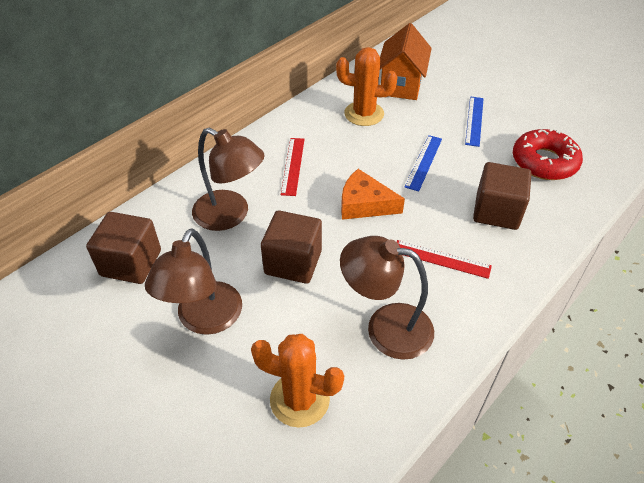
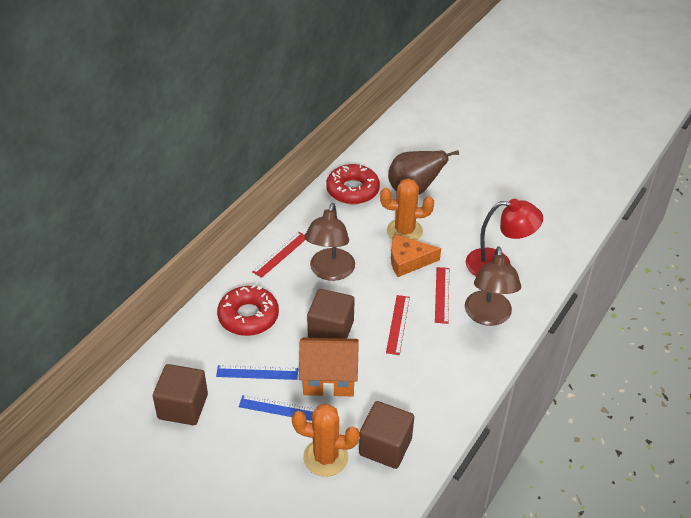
brown lamp: [145,228,242,335] [192,128,265,231] [340,236,434,360] = 3 -> [305,203,355,281] [465,246,521,326] = 2
brown pear: none = 0 -> [388,150,459,195] = 1
red donut: [513,128,583,180] = 1 -> [217,285,279,336] [326,164,380,204] = 2
red lamp: none = 0 -> [466,199,543,276] = 1
red ruler: [281,138,305,196] [397,240,492,279] = 2 -> [252,232,305,278] [386,295,410,355] [435,267,449,324] = 3

